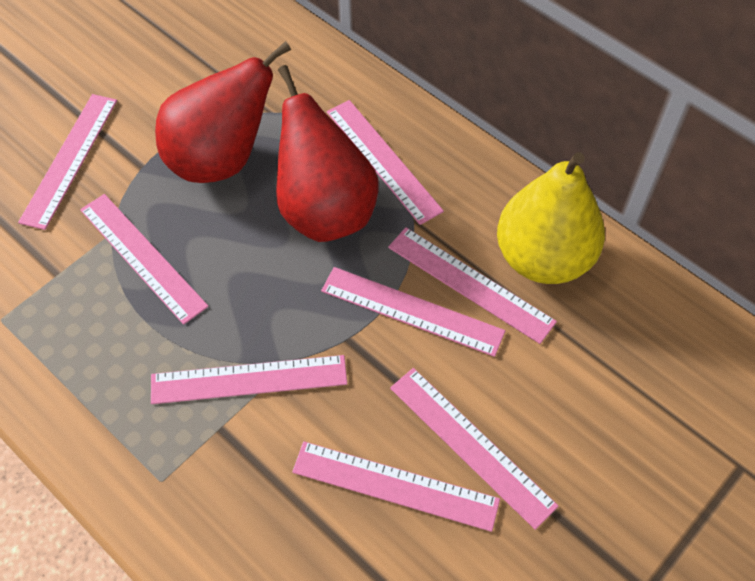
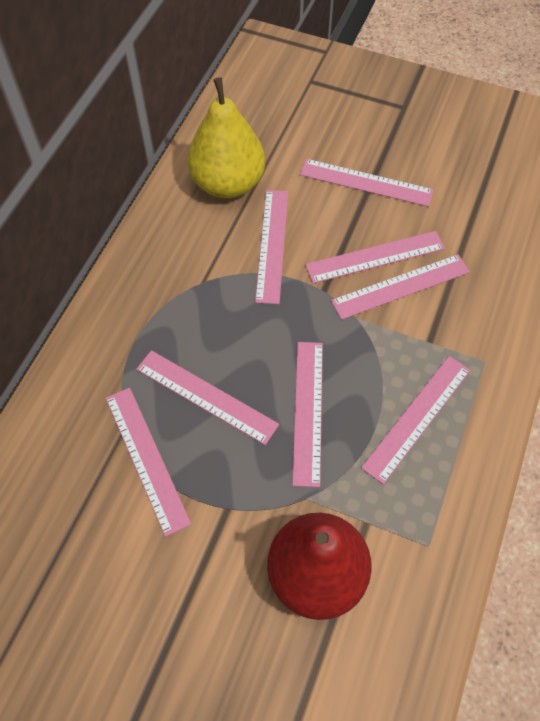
red pear: [155,41,291,183] [276,65,379,242] = 2 -> [267,513,372,620] = 1

